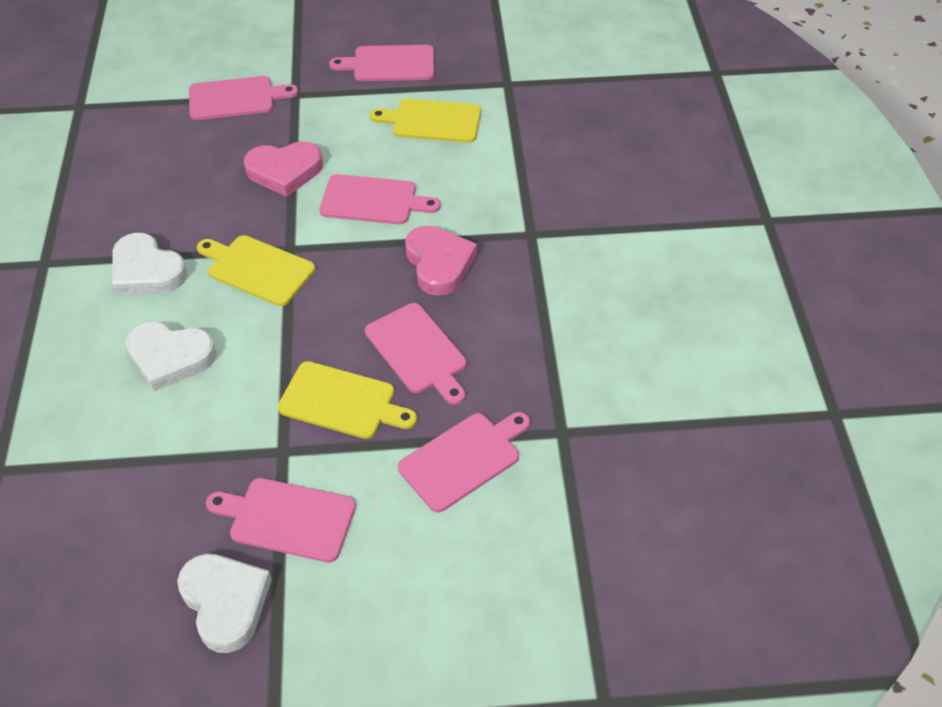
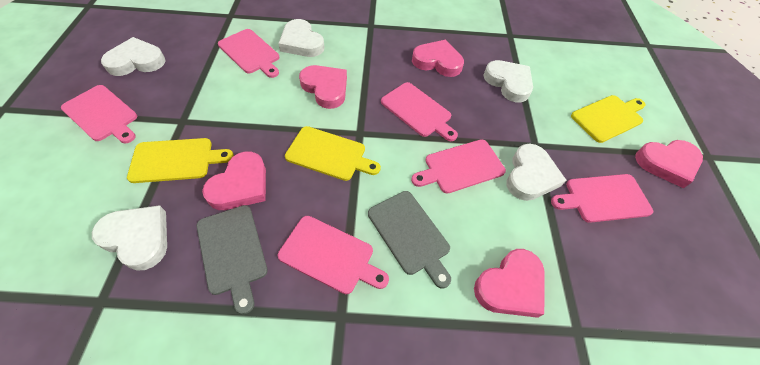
grey cutting board: none = 0 -> [196,205,268,314] [368,191,451,289] = 2
pink heart: [244,141,323,197] [405,226,477,296] = 2 -> [202,151,266,210] [299,65,347,109] [412,40,464,77] [474,249,545,318] [635,140,703,188] = 5
white heart: [112,233,187,295] [126,321,216,392] [177,554,272,653] = 3 -> [92,205,167,271] [101,37,166,76] [278,19,324,57] [483,60,533,102] [506,144,566,201] = 5

